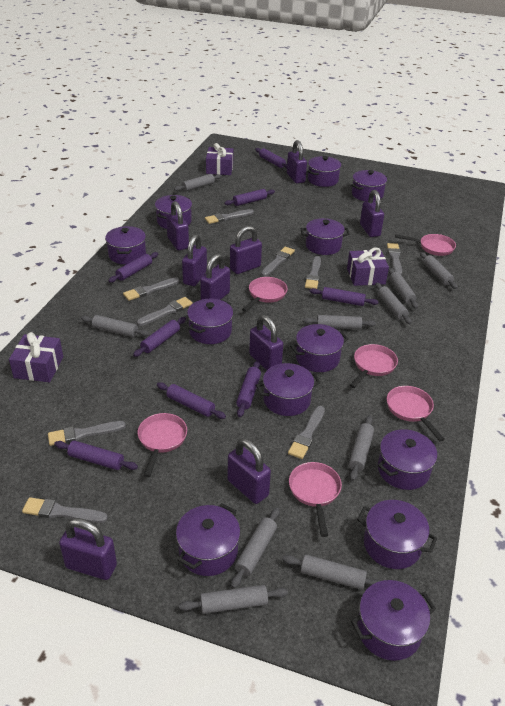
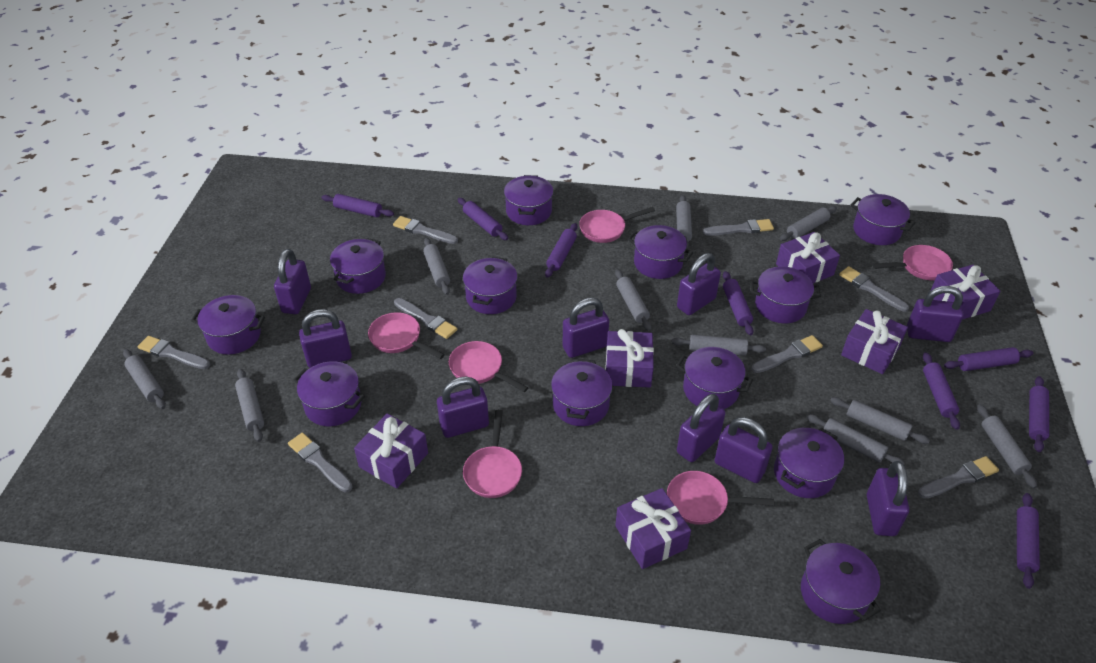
grey brush: [22,497,108,523] [48,421,126,446] [123,277,179,301] [137,297,193,326] [205,209,254,224] [261,247,295,277] [288,406,325,459] [305,256,321,289] [387,243,402,275] = 9 -> [138,336,210,369] [288,433,353,492] [393,216,458,244] [394,298,457,339] [703,219,774,236] [752,335,823,373] [839,266,909,312] [918,456,999,499] = 8
purple gift: [9,332,63,382] [206,143,234,175] [347,248,389,286] = 3 -> [354,413,428,489] [606,329,654,387] [615,488,691,569] [776,232,840,283] [841,309,908,374] [931,265,1001,320] = 6

